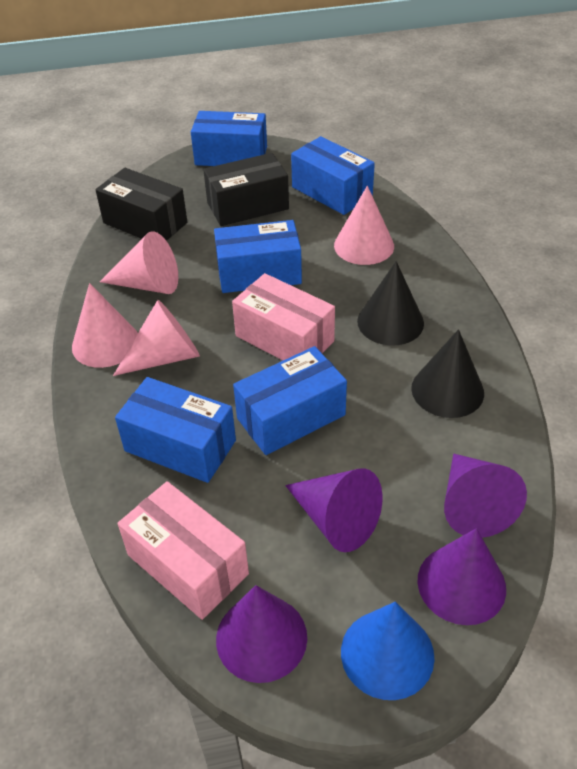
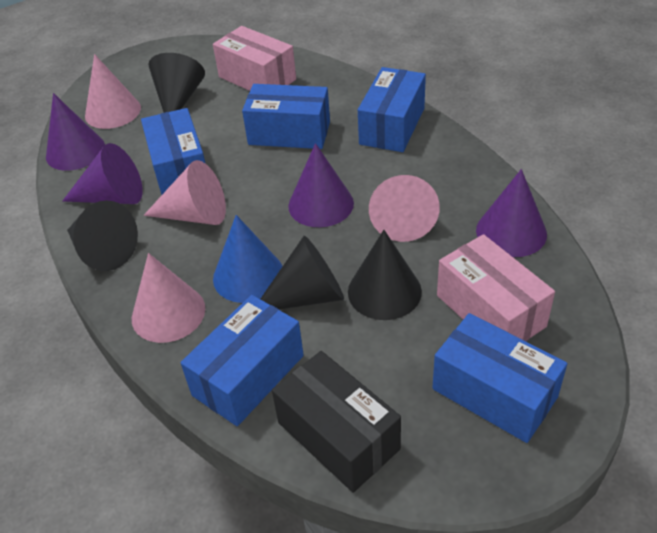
black box: [95,168,187,241] [203,153,289,226] = 2 -> [272,351,401,493] = 1
black cone: [357,261,424,346] [411,329,484,418] = 2 -> [67,200,138,271] [148,53,205,113] [261,236,344,309] [348,230,422,320] = 4

